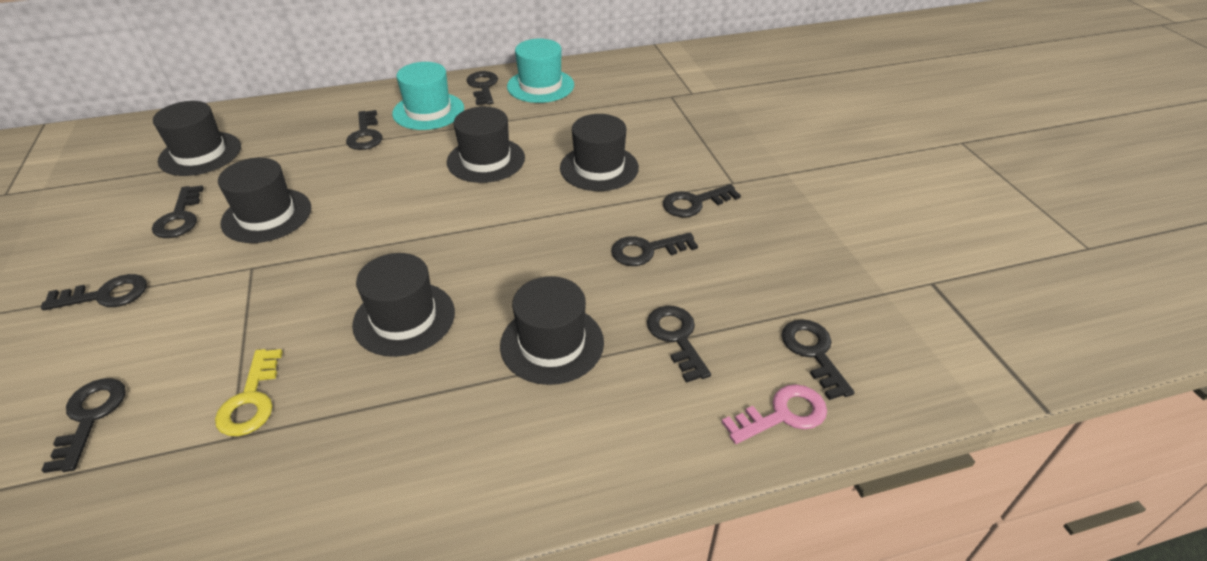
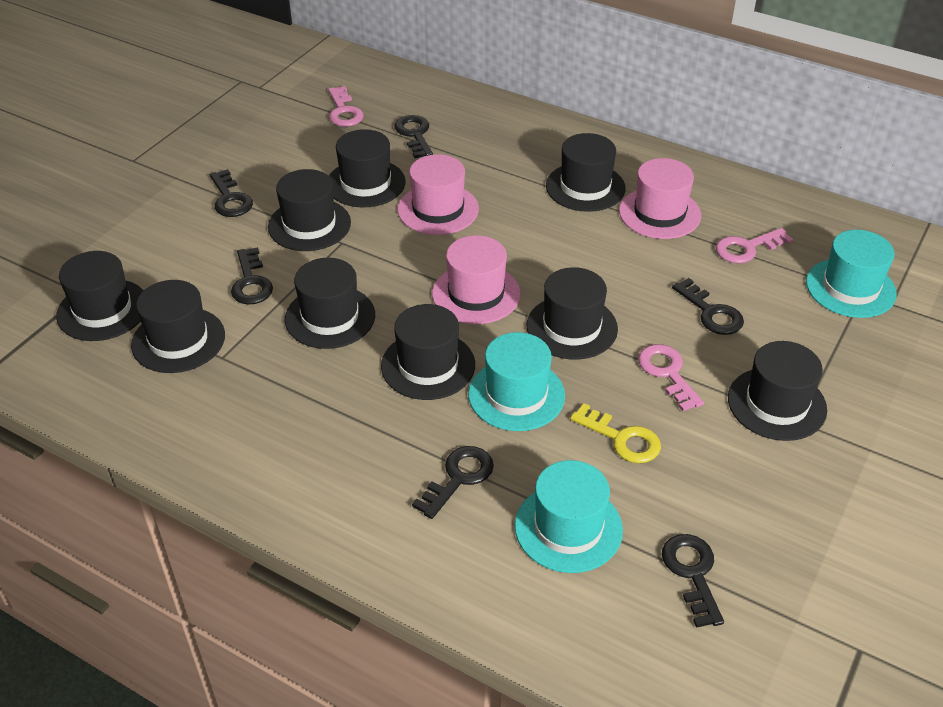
black hat: [153,101,241,176] [218,158,311,243] [352,253,455,357] [447,107,525,183] [500,276,604,385] [560,114,639,191] = 6 -> [56,251,144,341] [131,280,225,373] [268,169,351,251] [285,258,375,349] [329,129,406,208] [381,304,475,400] [527,267,618,360] [546,133,626,212] [728,341,827,441] = 9
black key: [41,274,147,310] [41,378,126,473] [152,185,204,238] [346,110,382,150] [467,71,498,105] [611,233,698,266] [647,306,711,383] [663,184,741,217] [782,319,855,400] = 9 -> [209,169,253,217] [231,247,273,305] [394,115,433,158] [412,446,494,519] [662,534,724,628] [672,278,744,335] = 6
pink hat: none = 0 -> [398,154,479,235] [432,235,521,324] [619,158,701,239] = 3
pink key: [722,384,827,444] = 1 -> [328,86,364,127] [638,344,704,411] [716,228,793,263] = 3
turquoise hat: [392,62,464,130] [507,39,574,103] = 2 -> [468,332,565,431] [515,460,623,573] [806,230,897,318] = 3

